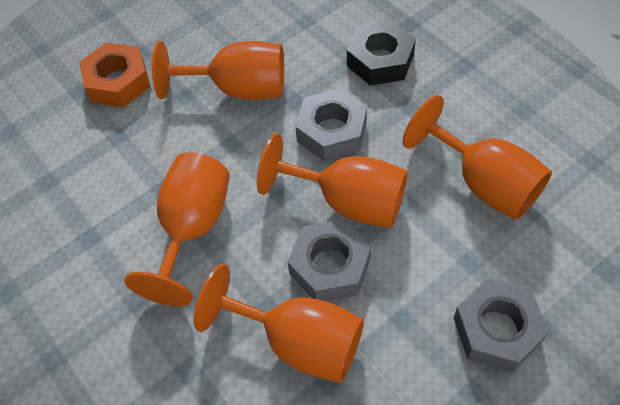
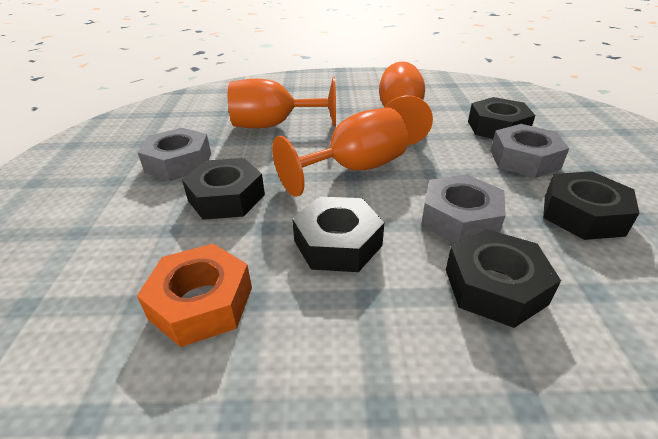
black nut: [347,20,416,86] = 1 -> [182,158,265,220] [292,196,384,272] [446,229,561,328] [468,97,535,139] [543,171,639,240] = 5
orange goblet: [124,152,230,306] [152,41,284,100] [193,264,364,383] [257,133,408,228] [403,95,552,220] = 5 -> [228,77,336,128] [272,107,408,197] [379,62,433,145] = 3

